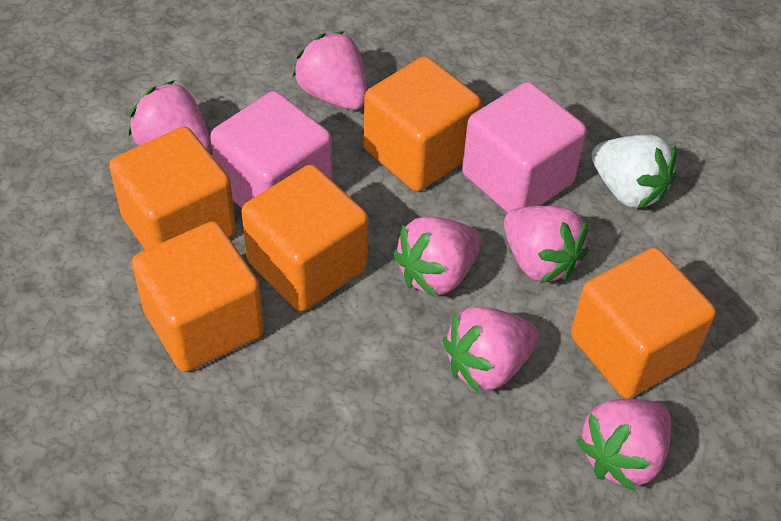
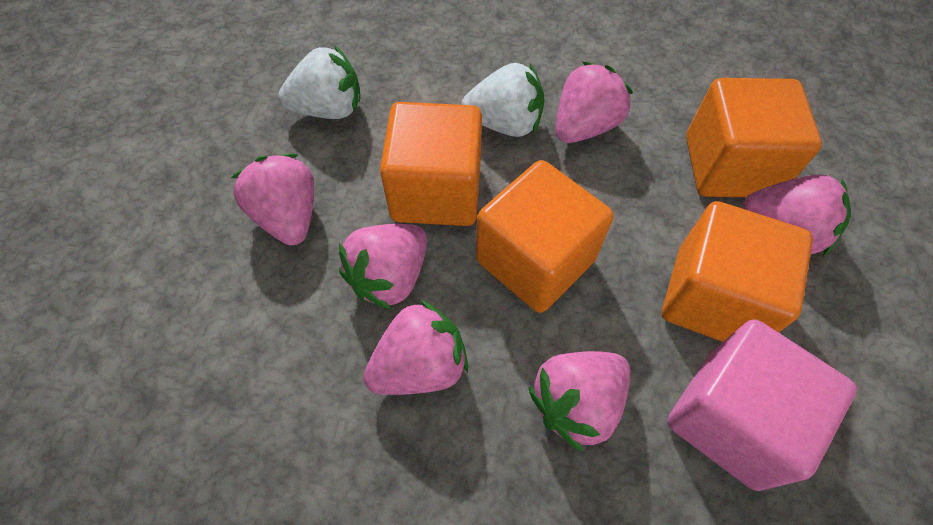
orange cube: [109,126,236,250] [132,221,264,372] [241,165,368,312] [364,56,481,192] [571,247,716,399] = 5 -> [380,102,482,226] [476,160,614,313] [662,201,813,342] [686,78,822,197] = 4
pink cube: [210,91,332,208] [462,82,587,213] = 2 -> [667,319,857,491] = 1
white strawberry: [591,135,676,209] = 1 -> [278,46,360,119] [461,63,545,137] = 2

